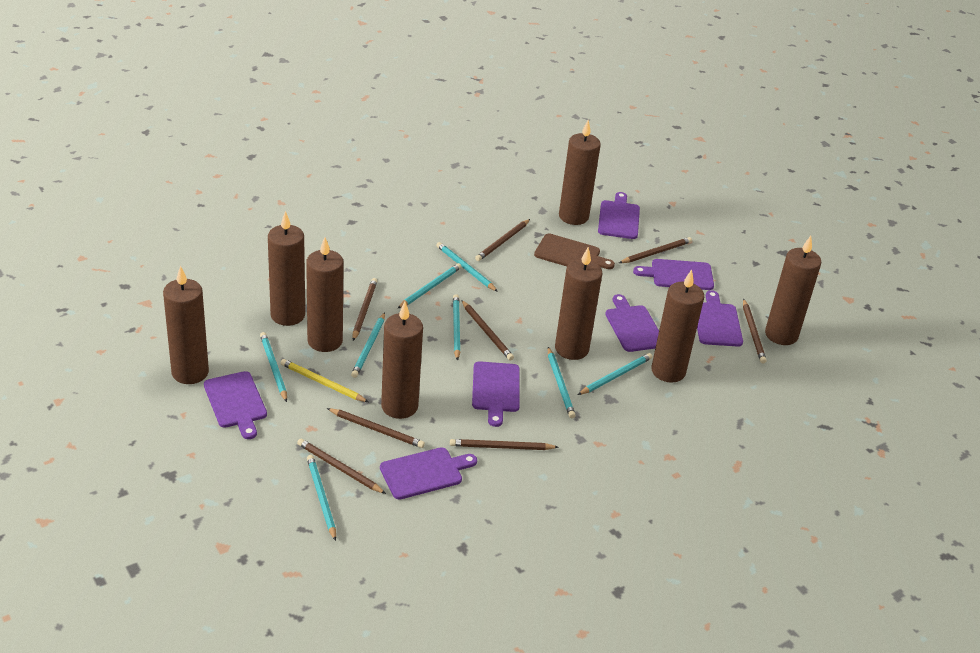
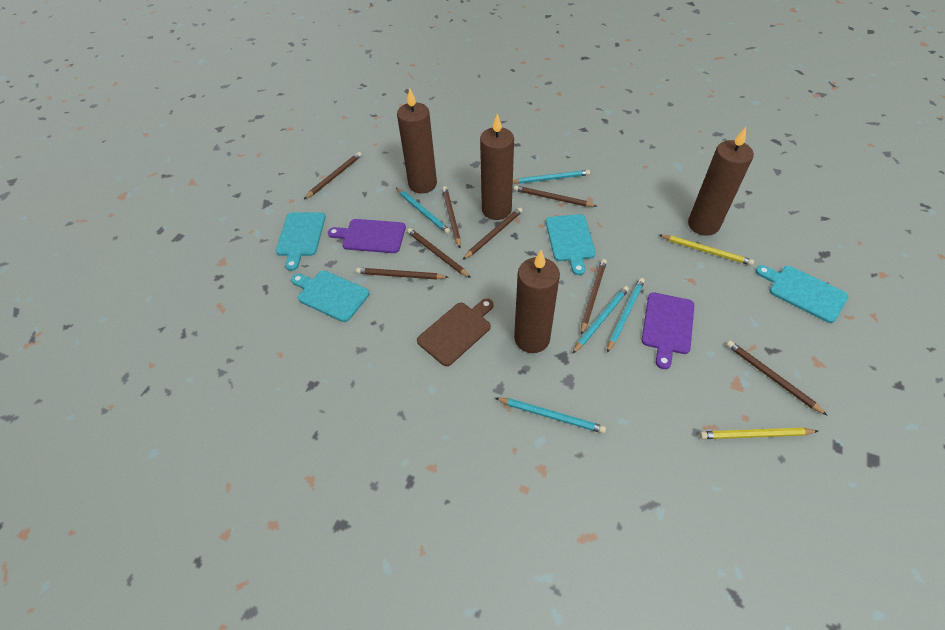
brown candle: [163,266,209,384] [268,211,305,326] [306,237,344,352] [381,302,423,419] [555,247,602,360] [559,120,601,225] [651,269,704,383] [765,236,821,345] = 8 -> [397,88,437,193] [480,114,514,220] [514,250,560,353] [688,127,754,236] = 4
purple cutting board: [204,371,267,439] [380,447,477,500] [472,361,520,427] [598,192,640,239] [605,294,659,352] [633,259,714,290] [697,290,743,347] = 7 -> [328,219,406,253] [642,292,694,369] = 2
turquoise cutting board: none = 0 -> [276,212,326,271] [291,271,370,322] [546,214,596,275] [755,265,849,323] = 4
turquoise pencil: [260,332,287,402] [307,455,336,541] [351,312,385,378] [397,263,462,309] [436,242,498,292] [453,294,460,361] [548,347,576,418] [578,353,652,395] = 8 -> [396,188,451,234] [495,398,606,434] [513,170,590,184] [572,286,629,354] [607,278,645,353] = 5
yellow pencil: [281,359,368,402] = 1 -> [659,235,754,266] [700,428,818,439] = 2

